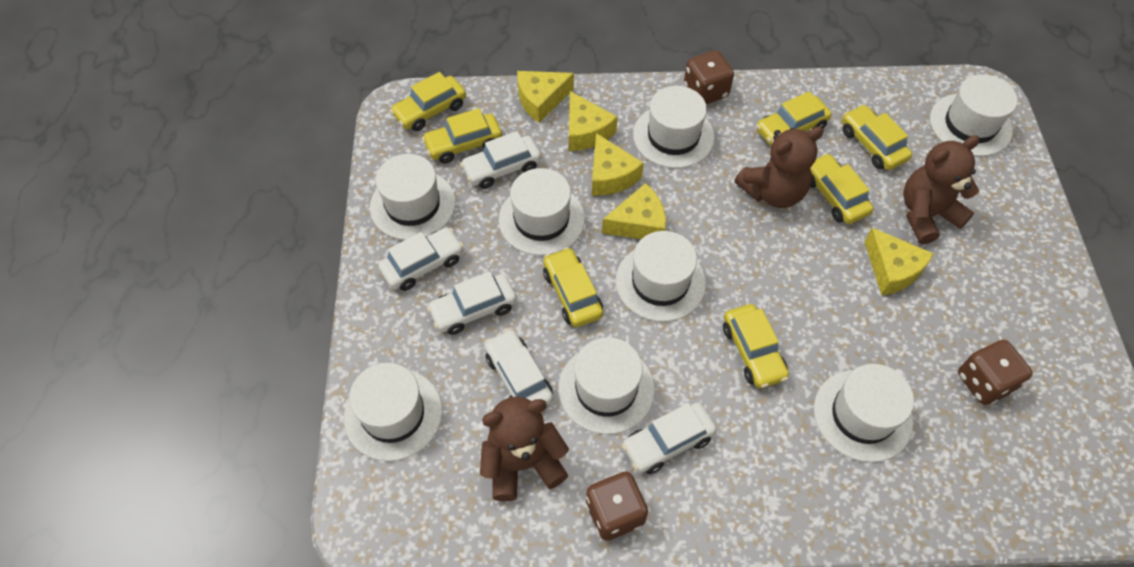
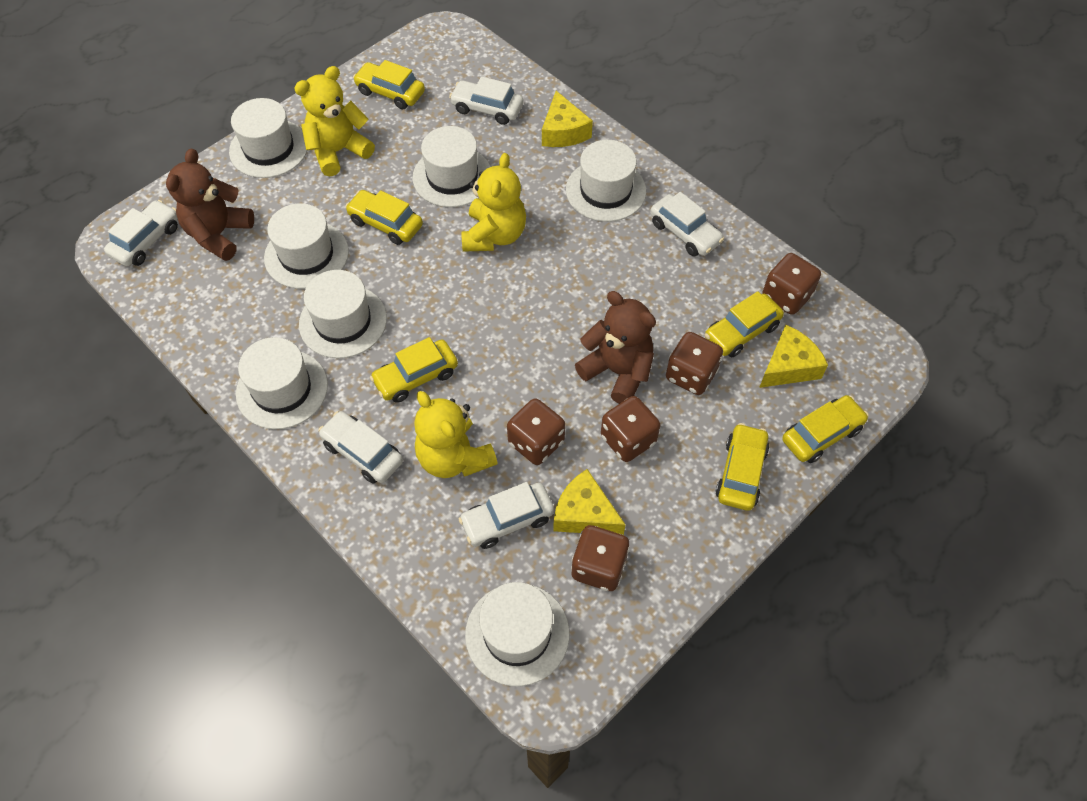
brown dice: [586,471,648,541] [684,50,734,104] [958,340,1033,405] = 3 -> [507,399,565,465] [571,525,630,591] [601,396,660,462] [666,332,723,395] [763,253,821,315] = 5
brown teddy bear: [480,397,569,501] [734,126,824,208] [903,135,980,244] = 3 -> [166,149,254,261] [575,291,656,404] = 2
white hat: [344,363,442,461] [370,154,455,240] [499,168,585,256] [558,337,655,434] [616,231,706,322] [633,86,714,168] [814,364,914,462] [930,74,1018,156] = 8 -> [229,98,307,178] [236,337,328,429] [264,203,349,289] [299,270,387,358] [412,126,491,207] [465,582,569,686] [566,140,646,222] = 7
yellow car: [390,72,466,131] [422,108,502,164] [543,247,603,327] [723,304,789,388] [756,91,831,146] [810,154,873,224] [842,105,912,170] = 7 -> [345,190,423,245] [353,60,425,109] [370,337,458,403] [705,291,784,357] [715,423,770,511] [782,395,869,463] = 6
yellow cheese: [517,71,574,123] [569,91,618,151] [592,133,644,195] [602,183,666,239] [864,228,934,295] = 5 -> [542,91,593,147] [553,469,625,535] [759,325,828,388] = 3
yellow teddy bear: none = 0 -> [294,66,375,176] [414,391,498,478] [461,153,526,252] = 3

